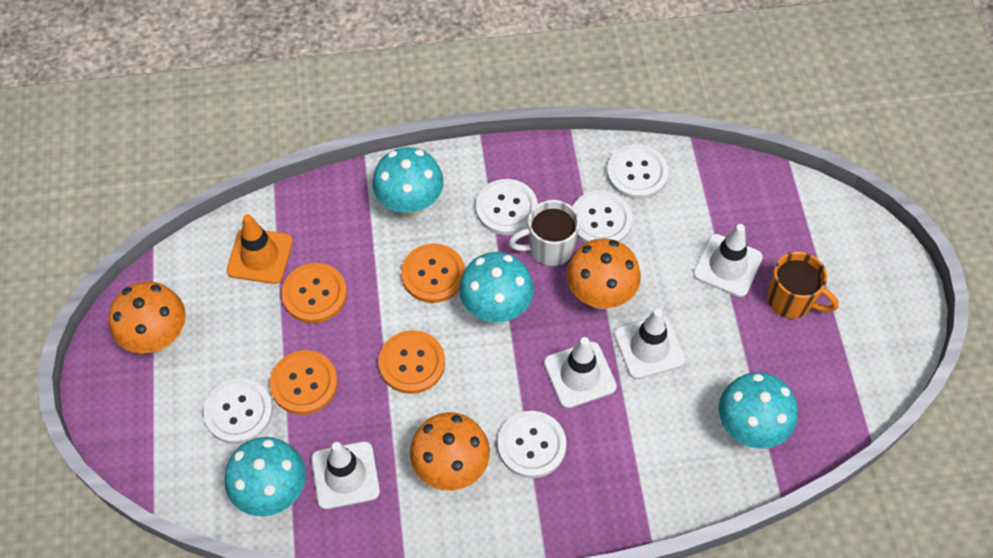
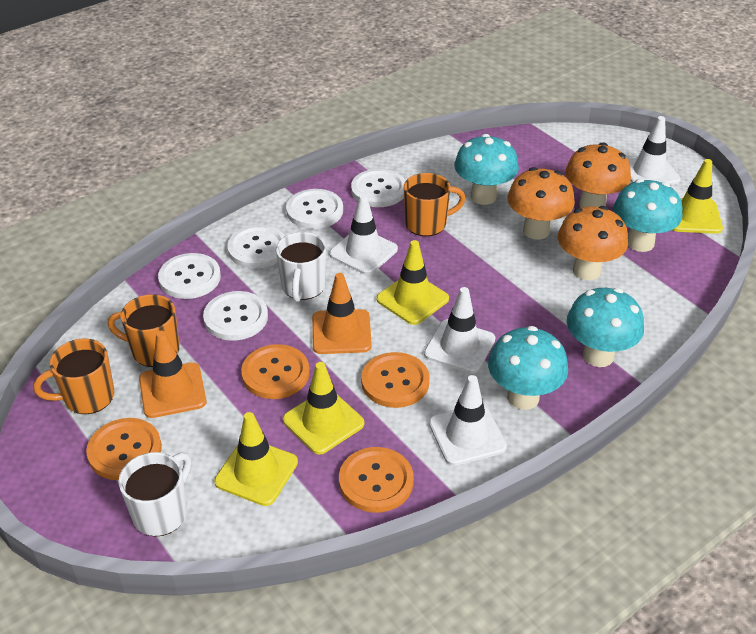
orange mug: [767,252,839,319] = 1 -> [33,339,114,414] [108,294,180,367] [404,173,466,236] = 3
orange traffic cone: [227,214,293,284] = 1 -> [139,331,207,418] [312,273,372,354] = 2
white mug: [509,200,580,266] = 1 -> [118,452,191,537] [276,232,326,302] = 2
yellow traffic cone: none = 0 -> [214,412,298,506] [283,362,364,454] [376,240,449,325] [672,159,723,234] = 4

